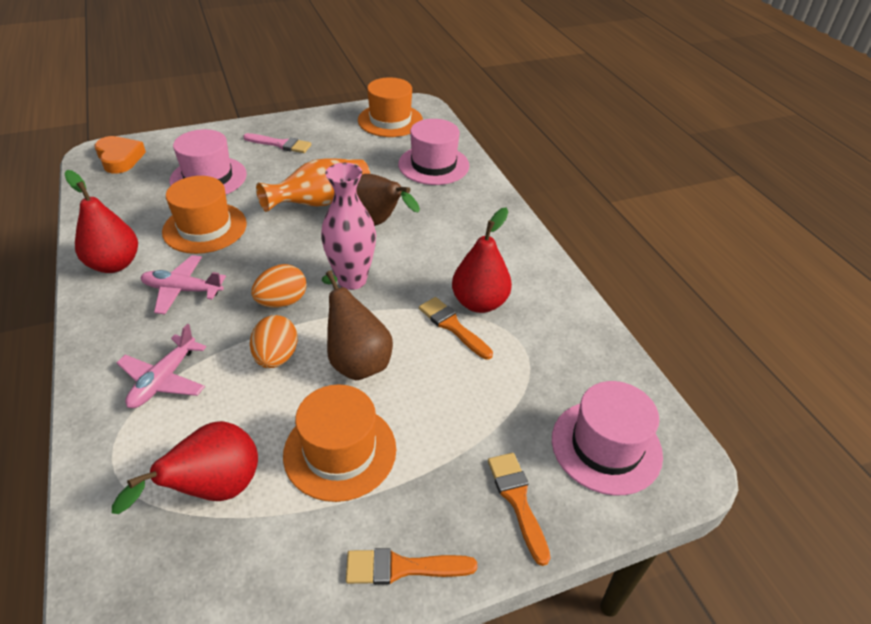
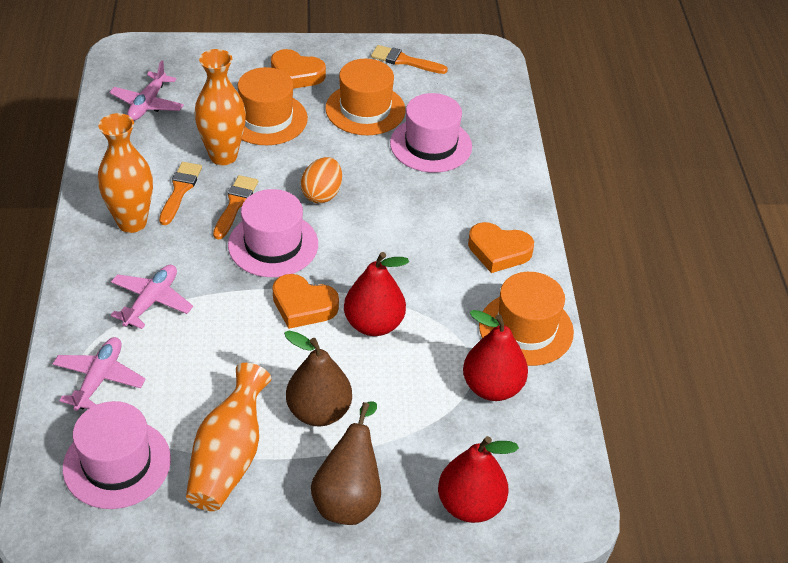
orange egg: [250,315,298,368] [251,264,306,308] = 2 -> [301,157,342,203] = 1
orange heart: [95,136,146,174] = 1 -> [271,49,326,89] [272,274,339,329] [468,222,534,273] = 3
orange vase: [256,159,370,212] = 1 -> [98,113,153,233] [186,363,271,511] [195,49,246,165] = 3
pink brush: [243,133,312,153] = 1 -> none = 0
pink plane: [117,323,206,408] [140,255,226,315] = 2 -> [53,337,146,411] [109,60,184,121] [111,265,193,329] = 3
pink vase: [321,163,376,290] = 1 -> none = 0

